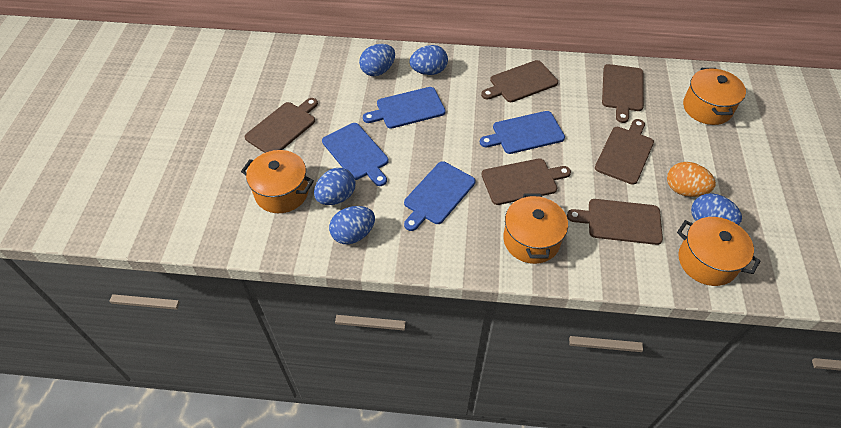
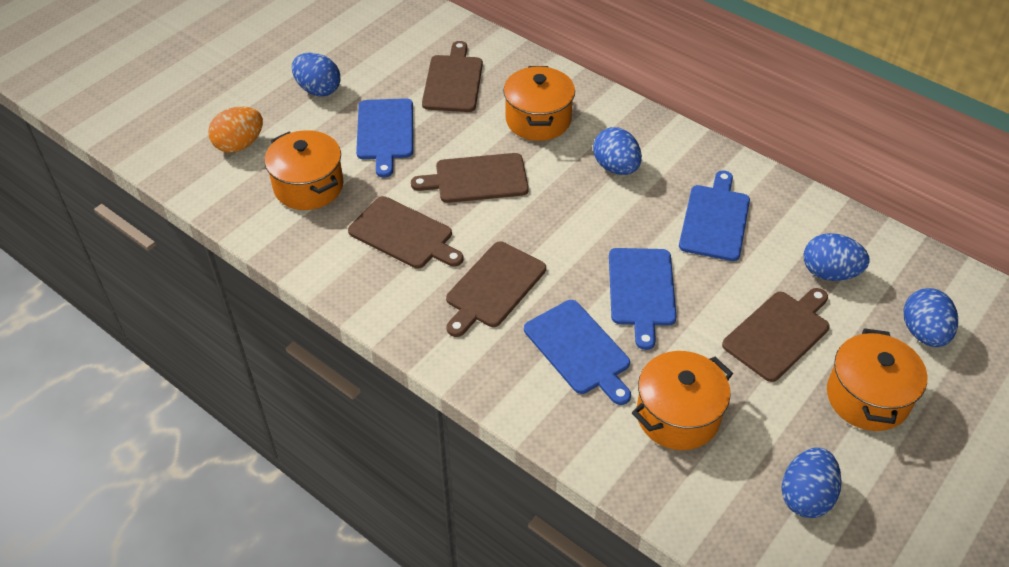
brown cutting board: [244,98,318,153] [481,60,558,102] [481,158,571,205] [567,199,663,245] [595,119,654,185] [602,64,644,123] = 6 -> [348,196,463,269] [411,153,529,203] [422,41,483,112] [446,241,546,337] [722,288,830,382] = 5

